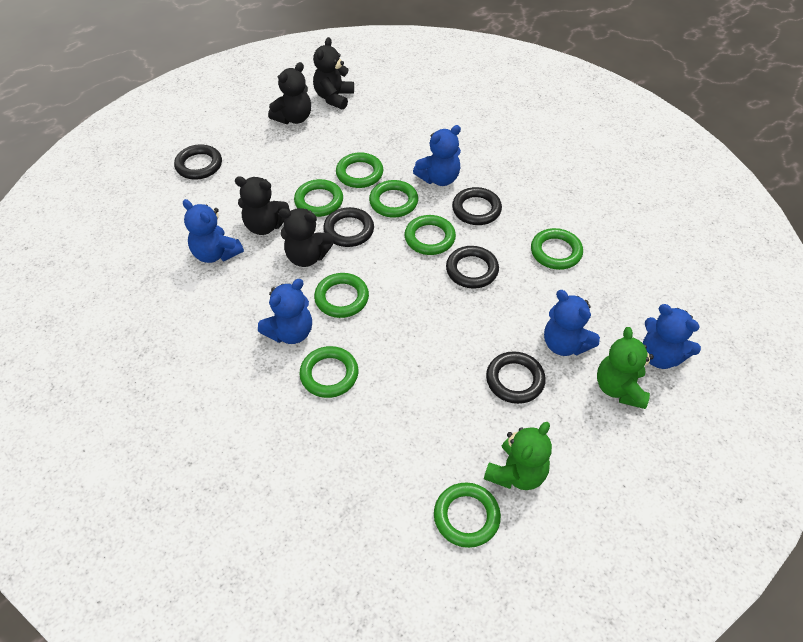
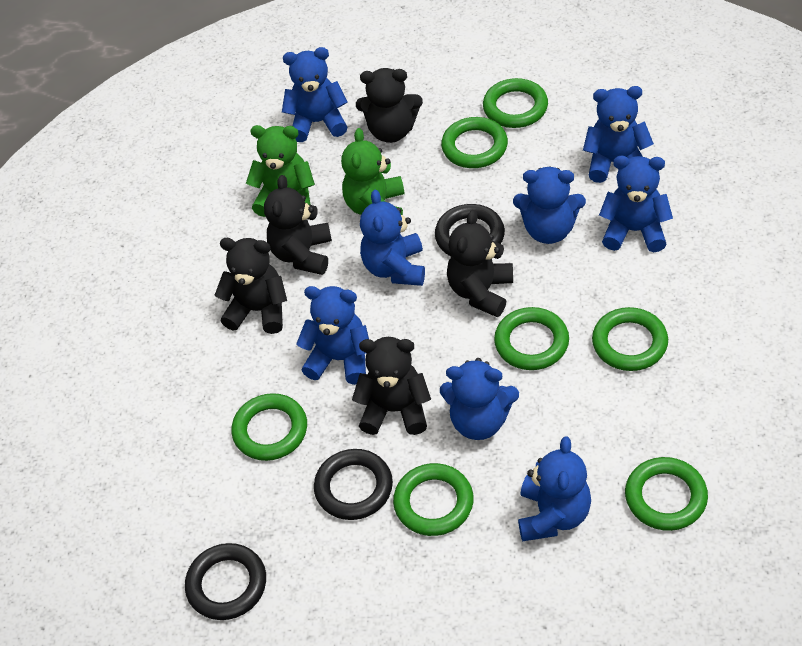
black ring: [174,144,222,179] [323,207,374,247] [446,246,499,289] [452,187,502,225] [486,351,546,404] = 5 -> [185,543,266,620] [314,449,393,520] [435,204,505,256] = 3
black teddy bear: [235,176,290,235] [268,62,311,124] [279,208,334,267] [313,37,354,110] = 4 -> [215,238,287,334] [264,175,332,275] [352,337,431,435] [356,68,423,143] [447,210,513,317] = 5
blue teddy bear: [183,199,244,263] [258,279,312,344] [413,125,461,186] [544,290,600,356] [643,304,701,369] = 5 -> [282,47,348,142] [296,286,369,385] [360,190,425,286] [440,358,519,440] [513,167,586,244] [518,436,591,542] [583,86,654,183] [599,156,673,252] = 8
green ring: [294,179,343,217] [299,346,358,398] [314,273,369,318] [336,152,383,188] [369,180,418,217] [404,215,456,255] [434,482,501,548] [531,228,583,270] = 8 -> [231,393,307,461] [393,463,474,536] [441,117,508,168] [483,78,548,128] [494,307,569,370] [592,307,668,371] [625,457,708,531] = 7

